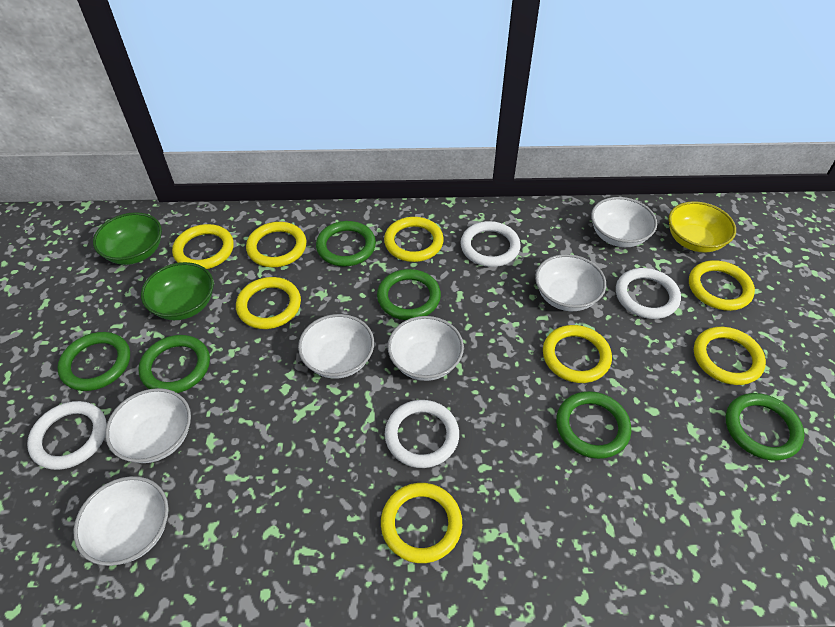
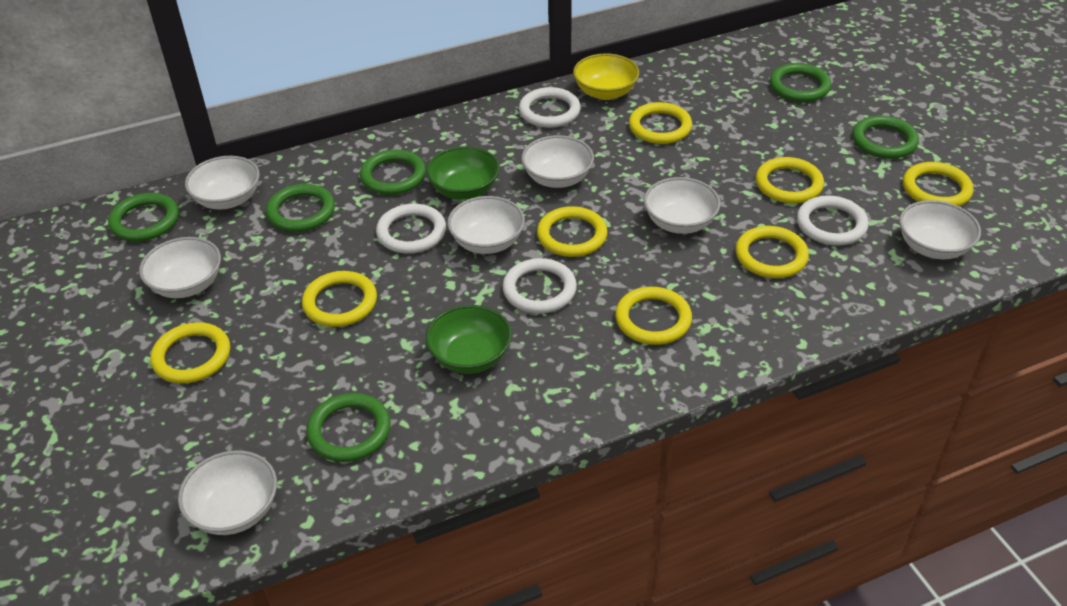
white bowl: [73,476,169,566] [105,388,191,463] [298,314,374,379] [388,316,464,381] [535,254,606,311] [591,197,657,247] = 6 -> [139,237,221,298] [178,450,277,535] [185,156,260,209] [447,196,525,254] [521,135,594,188] [644,177,721,234] [899,200,981,259] = 7

